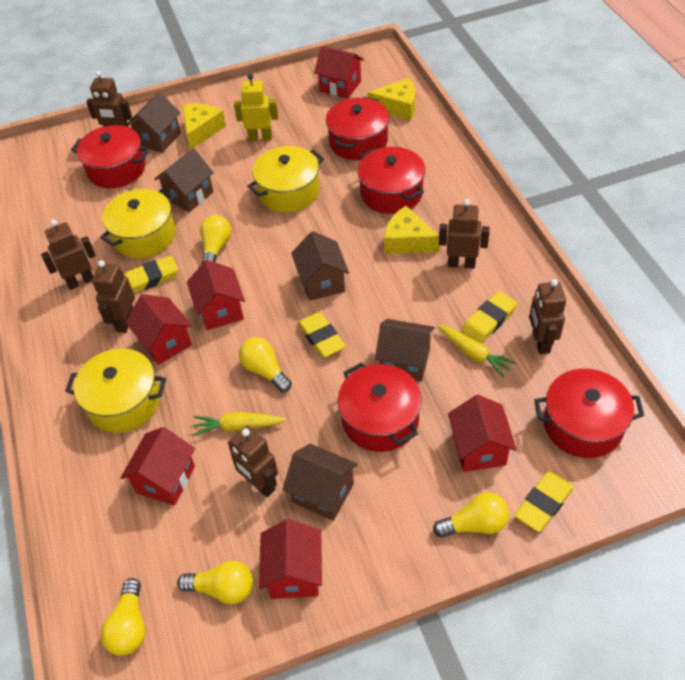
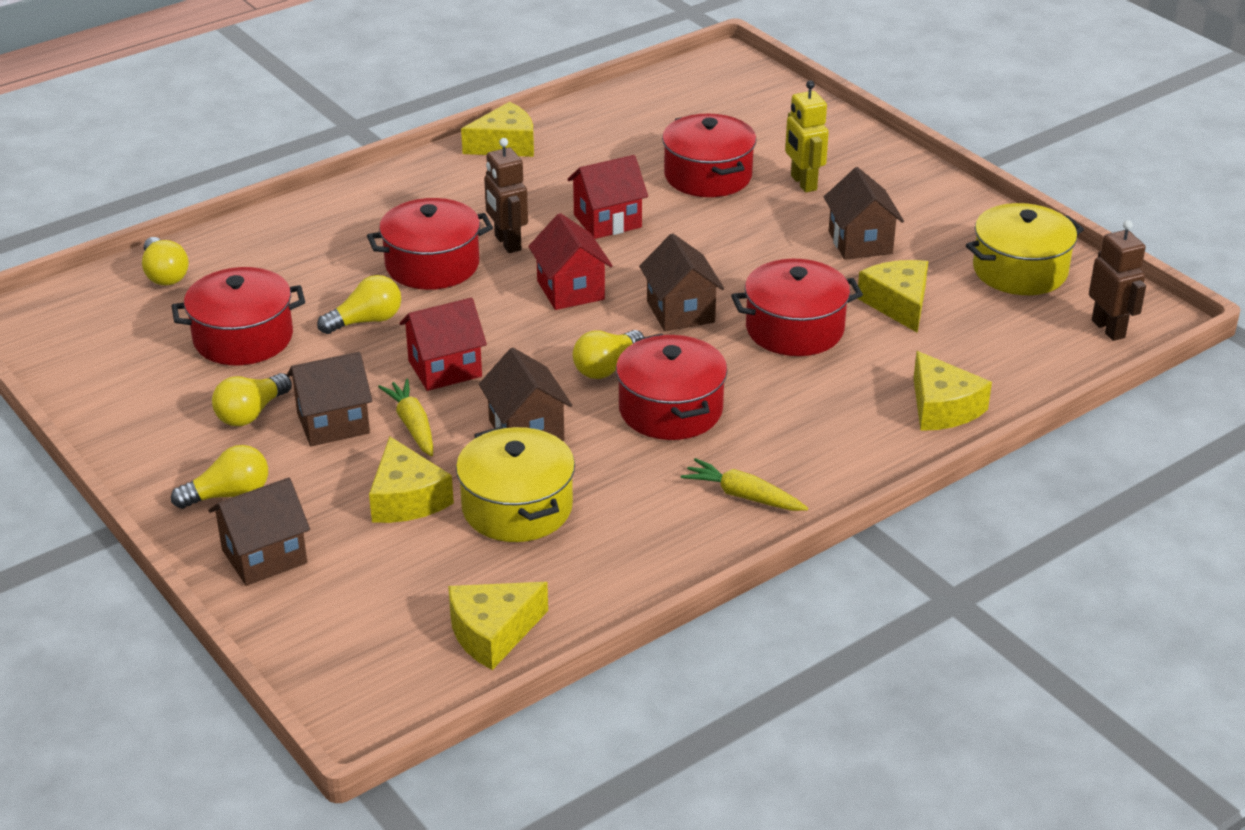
brown robot: [41,220,96,290] [86,71,132,127] [92,260,135,333] [228,425,278,497] [439,199,490,269] [529,279,566,354] = 6 -> [484,138,528,253] [1089,220,1146,341] = 2
red house: [120,427,195,505] [125,294,192,365] [187,260,245,330] [259,519,322,599] [314,46,364,99] [448,395,517,472] = 6 -> [399,298,487,391] [528,213,613,310] [567,155,648,239] = 3
yellow cheese: [182,104,226,150] [367,78,415,120] [384,206,440,254] = 3 -> [369,437,454,523] [448,582,548,670] [461,102,534,157] [857,260,928,333] [913,351,992,431] = 5
yellow eraser: [124,256,178,293] [297,312,346,358] [461,291,517,343] [514,471,574,532] = 4 -> none = 0
yellow pot: [65,348,166,433] [100,189,176,258] [248,146,324,212] = 3 -> [456,426,575,542] [966,203,1084,295] = 2

